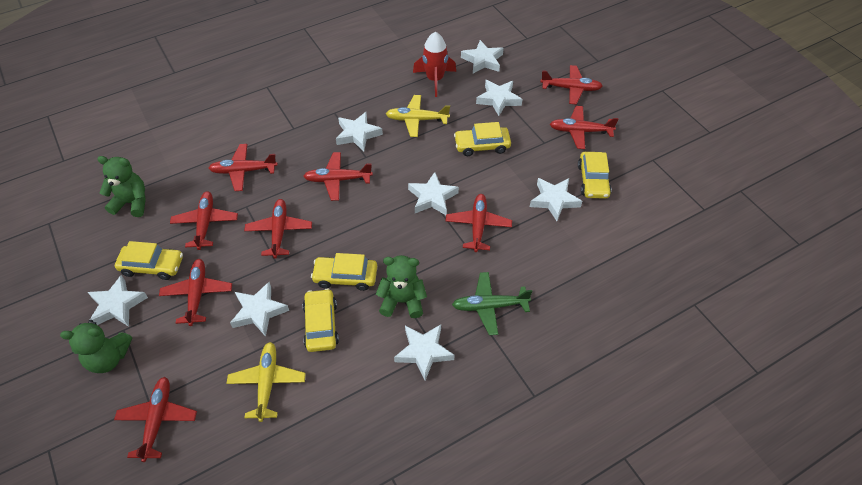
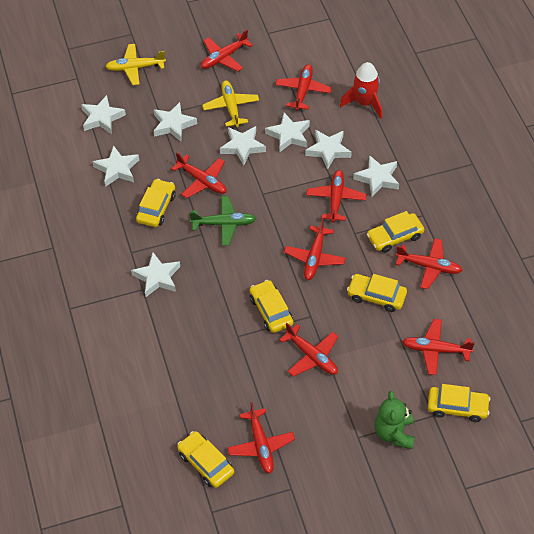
green teddy bear: [60,320,132,373] [97,156,146,217] [376,255,427,318] = 3 -> [375,391,415,449] = 1
yellow car: [115,241,183,280] [303,289,339,352] [311,253,377,291] [454,122,511,156] [578,152,612,199] = 5 -> [136,179,176,227] [177,431,234,488] [250,280,293,333] [347,274,407,312] [367,211,424,253] [428,384,490,422] = 6

